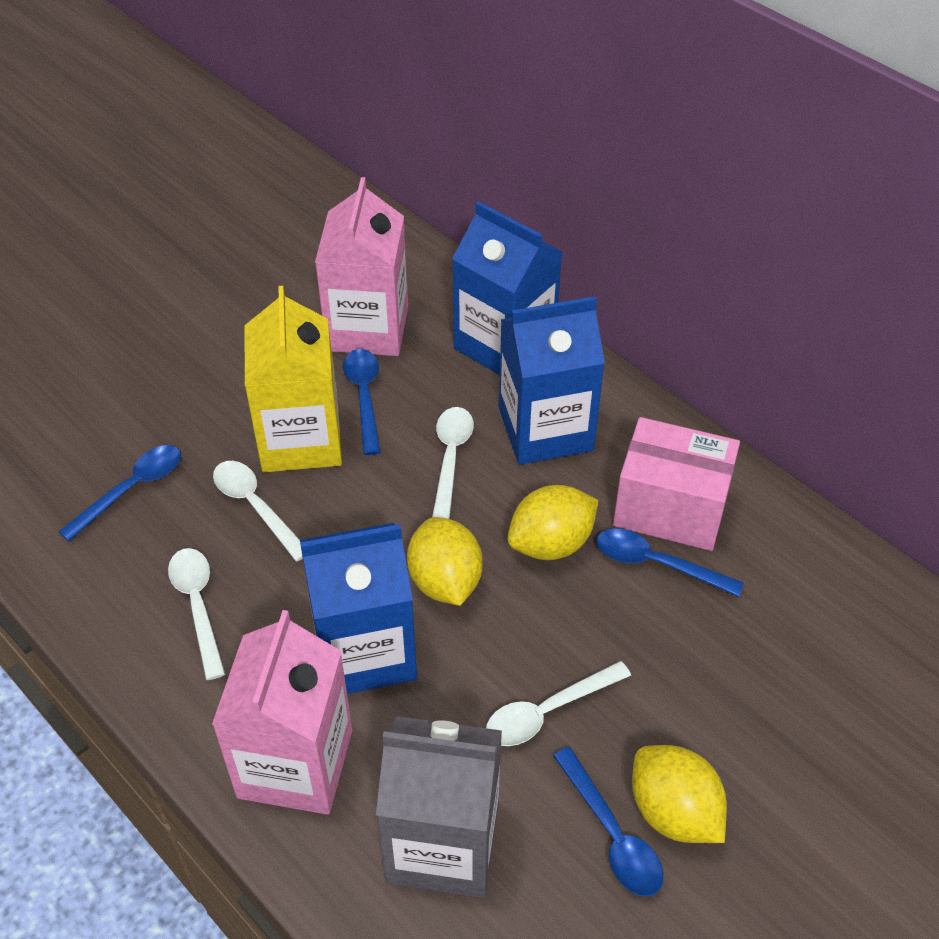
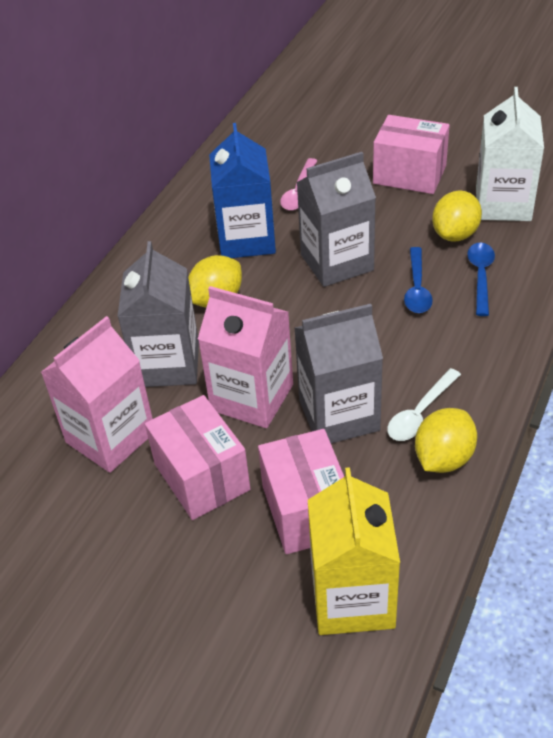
blue carton: [300,523,417,694] [452,201,563,375] [499,296,605,465] = 3 -> [209,123,276,258] = 1
blue spoon: [58,445,181,541] [343,349,381,455] [553,747,663,896] [596,528,744,597] = 4 -> [404,247,433,313] [467,243,495,316] = 2
grey carton: [376,716,502,898] = 1 -> [117,241,199,387] [294,304,383,444] [297,152,376,287] = 3
pink box: [613,417,740,551] = 1 -> [145,395,250,520] [258,429,344,554] [373,115,450,194] = 3
pink spoon: none = 0 -> [280,158,318,210] = 1
white carton: none = 0 -> [476,87,544,221] = 1
white spoon: [168,548,225,680] [213,461,303,561] [432,407,474,519] [486,661,631,746] = 4 -> [387,368,461,441] = 1

